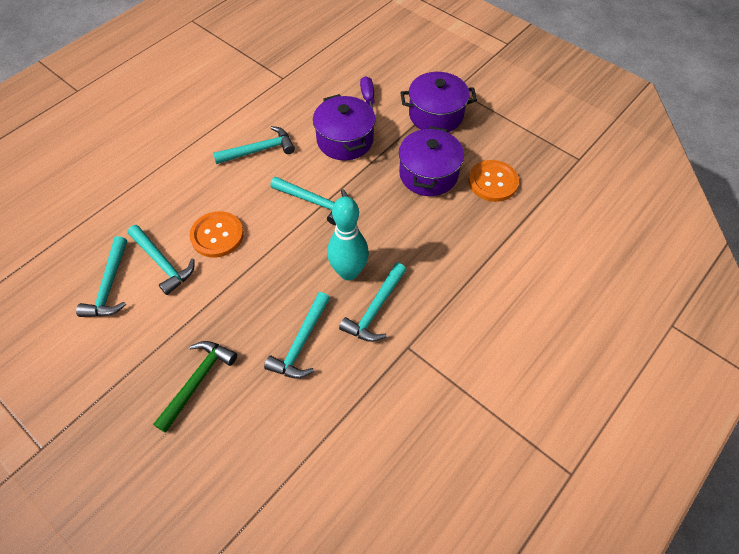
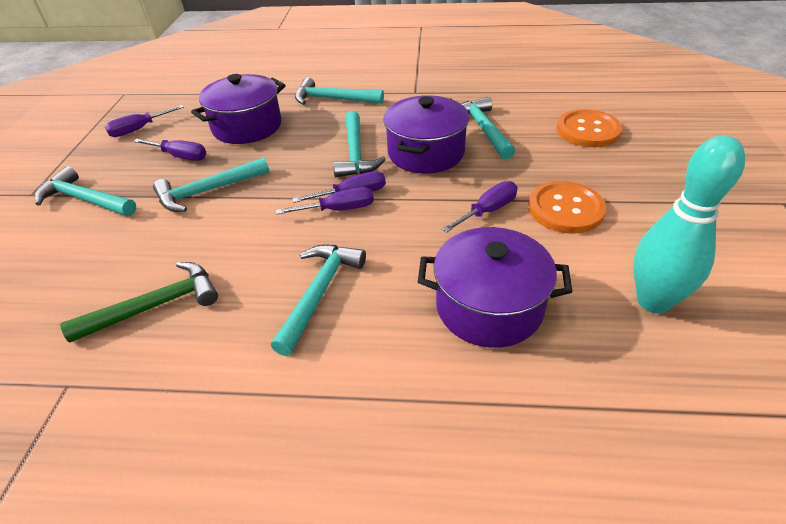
purple screwdriver: [360,76,376,121] = 1 -> [105,105,184,137] [133,139,206,161] [276,187,374,214] [292,171,386,203] [442,181,518,233] = 5

